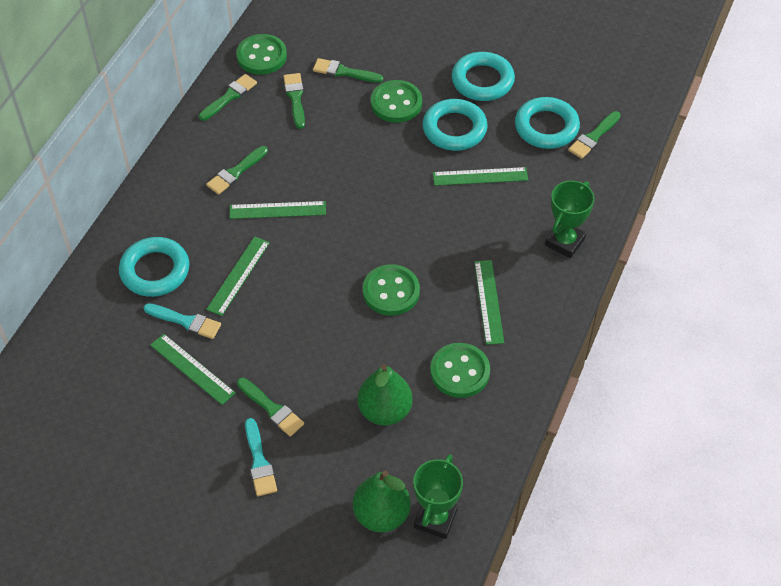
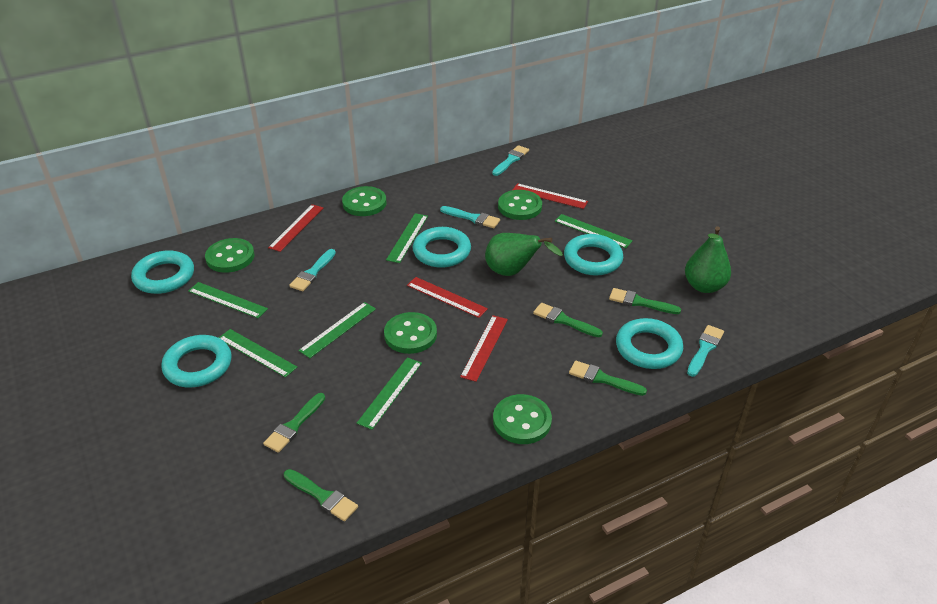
green brush: [199,74,257,121] [206,146,268,195] [237,378,304,437] [283,73,305,129] [313,58,383,83] [568,111,621,159] = 6 -> [263,393,325,453] [284,469,358,521] [533,303,603,337] [569,361,647,396] [609,288,681,314] = 5
green button: [236,34,287,75] [363,264,420,316] [371,80,422,123] [430,343,490,398] = 4 -> [205,238,255,273] [342,186,387,216] [384,312,437,354] [493,394,552,444] [498,190,542,220] = 5
green ruler: [150,334,236,405] [206,236,270,316] [229,201,326,219] [433,167,528,186] [474,260,504,345] = 5 -> [188,282,268,318] [219,329,297,378] [298,302,376,358] [357,357,422,430] [386,213,428,263] [555,214,633,248] = 6
green trophy: [413,454,463,539] [545,181,595,258] = 2 -> none = 0
red ruler: none = 0 -> [268,204,323,252] [407,277,488,318] [460,315,508,382] [513,183,588,209] = 4
turquoise brush: [144,303,221,339] [245,418,277,496] = 2 -> [289,249,336,291] [440,206,500,228] [492,145,529,176] [687,325,724,377] = 4
turquoise ring: [119,237,190,297] [423,99,488,151] [452,52,515,101] [515,97,580,149] = 4 -> [131,250,194,294] [161,335,231,387] [413,227,471,268] [564,234,623,276] [616,318,683,369] = 5

